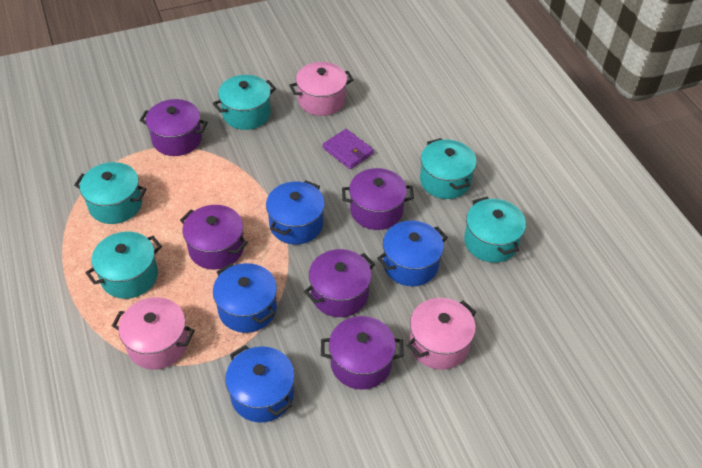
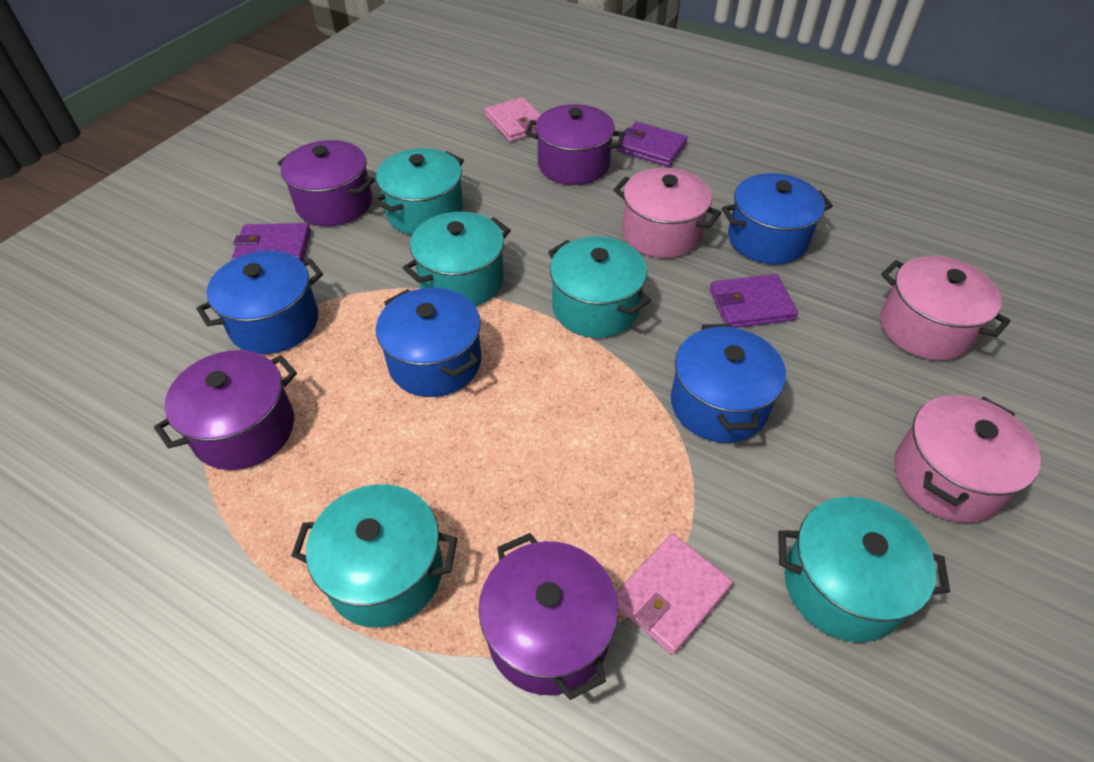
pink wallet: none = 0 -> [485,97,541,142] [616,533,733,655] = 2
purple pot: [140,99,208,156] [180,205,248,270] [304,249,375,317] [321,316,404,390] [342,168,414,230] = 5 -> [154,350,297,470] [277,140,375,226] [479,533,618,700] [525,104,625,185] = 4
purple wallet: [323,129,374,169] = 1 -> [232,223,311,261] [617,122,688,167] [710,274,798,328] = 3

